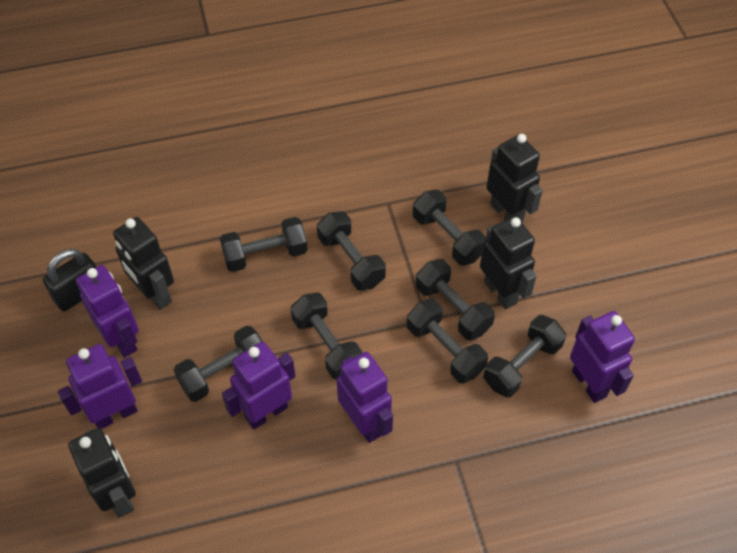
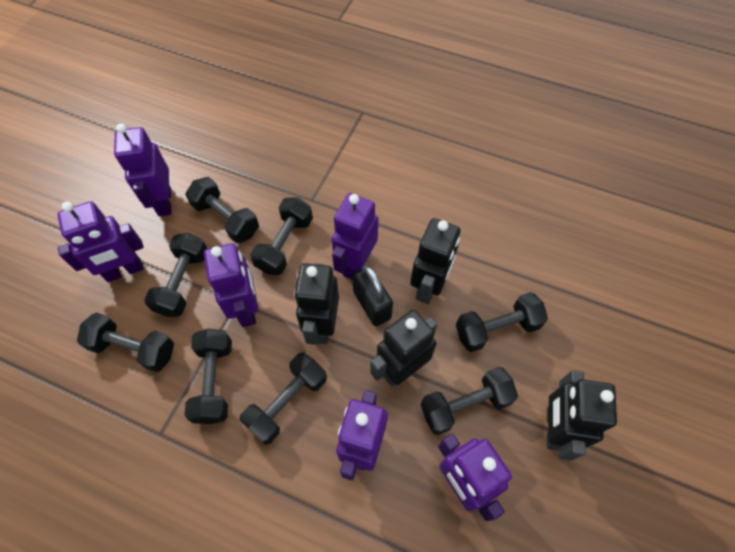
purple robot: [58,344,142,429] [76,265,139,358] [222,342,296,430] [337,352,393,443] [570,311,635,403] = 5 -> [58,201,144,282] [114,123,171,216] [204,243,258,327] [332,193,378,280] [336,390,388,481] [438,434,512,521] = 6

